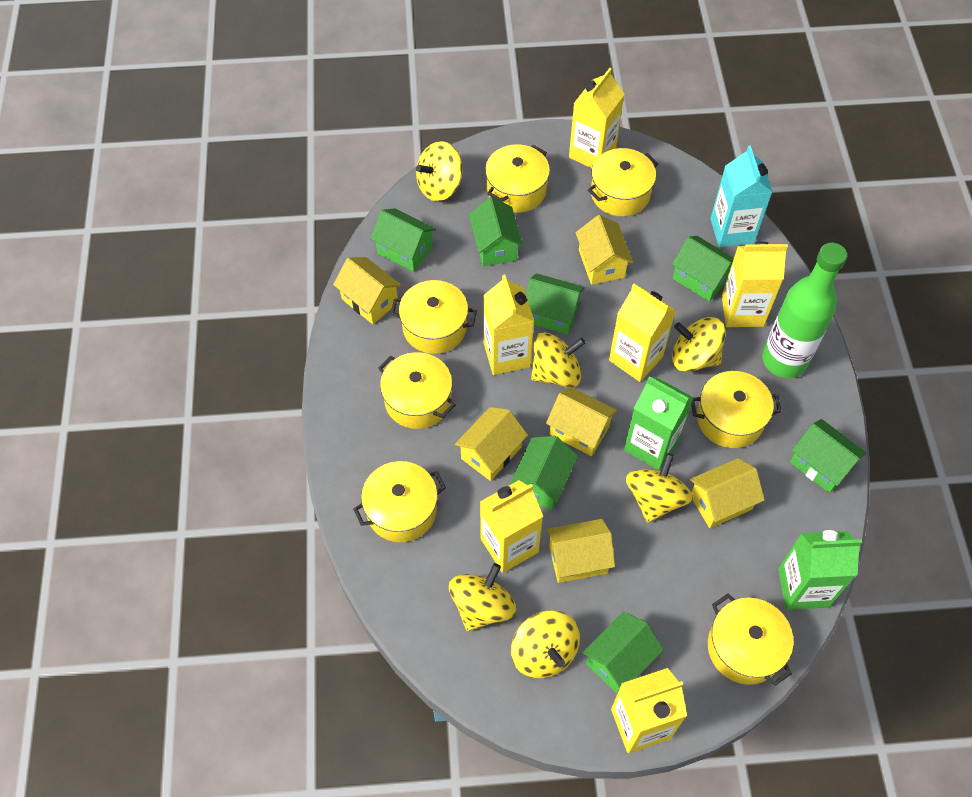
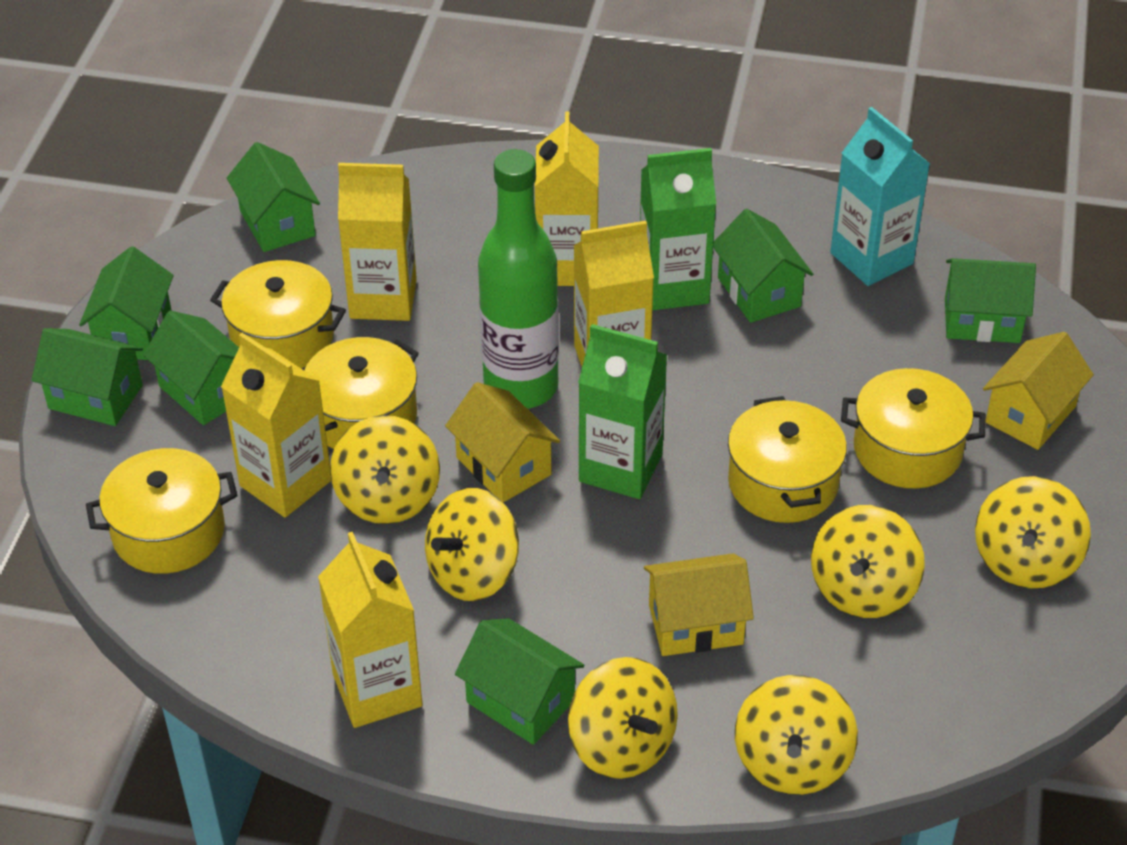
yellow carton: [480,480,543,573] [483,275,534,375] [569,68,625,168] [609,284,676,382] [611,668,687,753] [722,241,788,327] = 6 -> [221,333,331,517] [318,531,422,728] [338,163,417,321] [535,112,599,286] [574,221,654,366] = 5
yellow house: [333,257,402,324] [455,407,528,481] [546,386,617,456] [546,519,615,583] [575,215,633,285] [690,458,764,528] = 6 -> [445,382,560,503] [644,553,754,656] [983,332,1094,450] = 3
yellow pot: [353,461,446,542] [378,352,456,429] [390,280,477,354] [485,144,550,213] [588,148,659,217] [691,371,782,448] [708,593,793,686] = 7 -> [86,448,237,574] [210,260,346,368] [304,337,419,449] [728,396,847,523] [841,368,986,489] = 5

